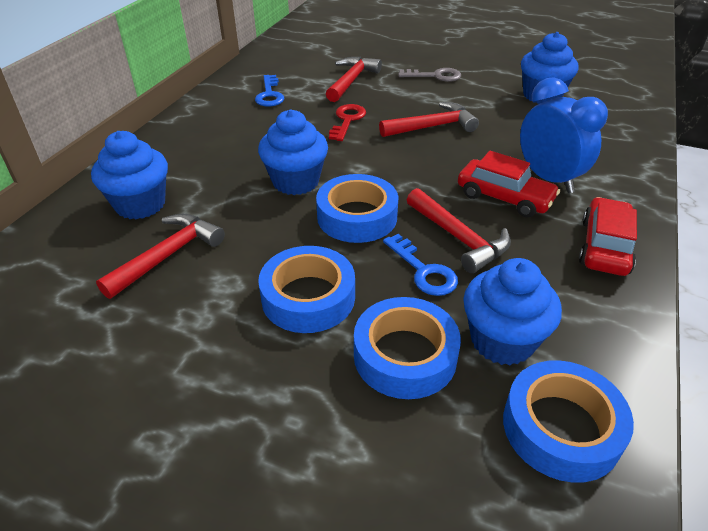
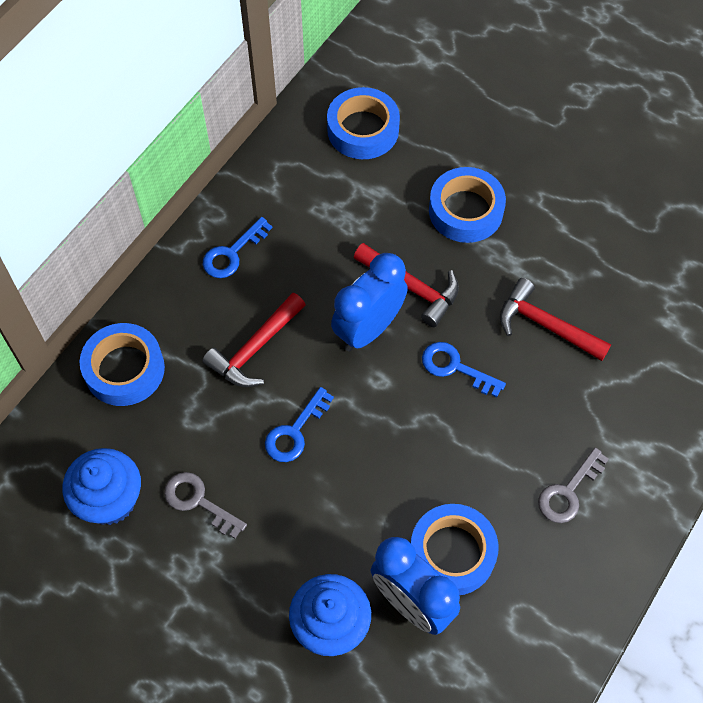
blue clock: [520,77,608,193] = 1 -> [331,253,408,352] [370,537,460,635] = 2
blue cupcake: [91,131,168,219] [258,109,328,195] [463,258,562,365] [521,32,579,104] = 4 -> [62,448,141,525] [289,574,371,656] = 2
blue key: [255,75,285,107] [383,234,458,296] = 2 -> [203,217,272,278] [265,387,334,462] [422,342,506,397] = 3
grey key: [398,68,461,82] = 1 -> [164,472,247,538] [538,448,609,523] = 2
red car: [458,151,560,218] [579,197,637,276] = 2 -> none = 0
red hammer: [96,214,225,299] [326,57,382,102] [379,102,479,137] [407,188,511,273] = 4 -> [202,293,306,387] [354,243,459,327] [500,278,611,361] = 3
red key: [329,104,366,141] = 1 -> none = 0

